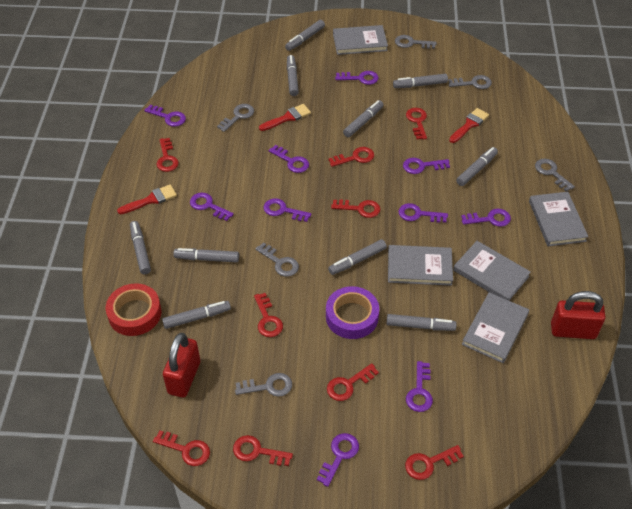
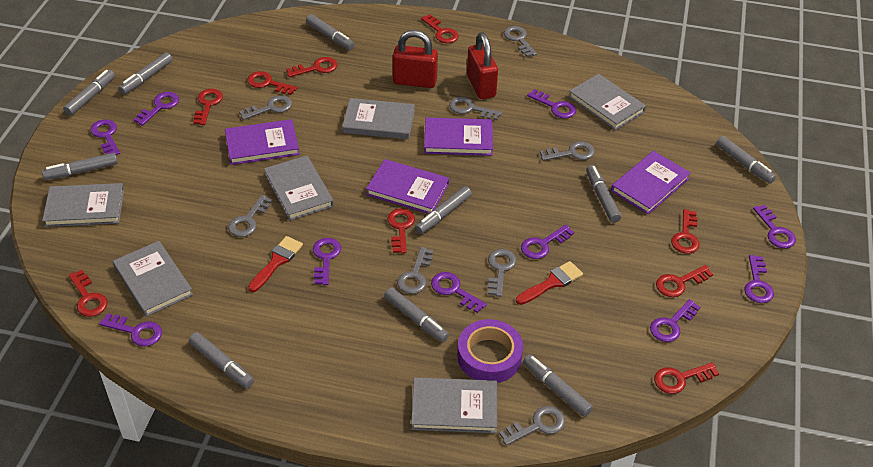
grey book: [333,25,388,55] [388,245,453,286] [453,241,531,301] [462,292,529,363] [529,192,588,246] = 5 -> [42,183,124,227] [113,241,193,317] [264,155,334,221] [342,98,415,139] [411,377,497,433] [569,74,646,130] = 6
grey key: [217,104,254,132] [235,373,292,397] [255,242,299,277] [395,35,436,49] [448,75,492,89] [535,159,575,192] = 6 -> [228,195,272,237] [239,95,292,120] [397,247,433,294] [449,97,502,120] [488,249,517,297] [499,406,565,446] [504,26,537,57] [540,141,595,161] = 8
purple book: none = 0 -> [225,119,299,165] [366,159,449,214] [424,117,493,156] [611,151,691,214] = 4
red brush: [117,185,177,214] [259,104,311,131] [449,108,489,143] = 3 -> [248,236,303,292] [516,261,583,305] = 2
red tape: [106,283,161,336] = 1 -> none = 0

